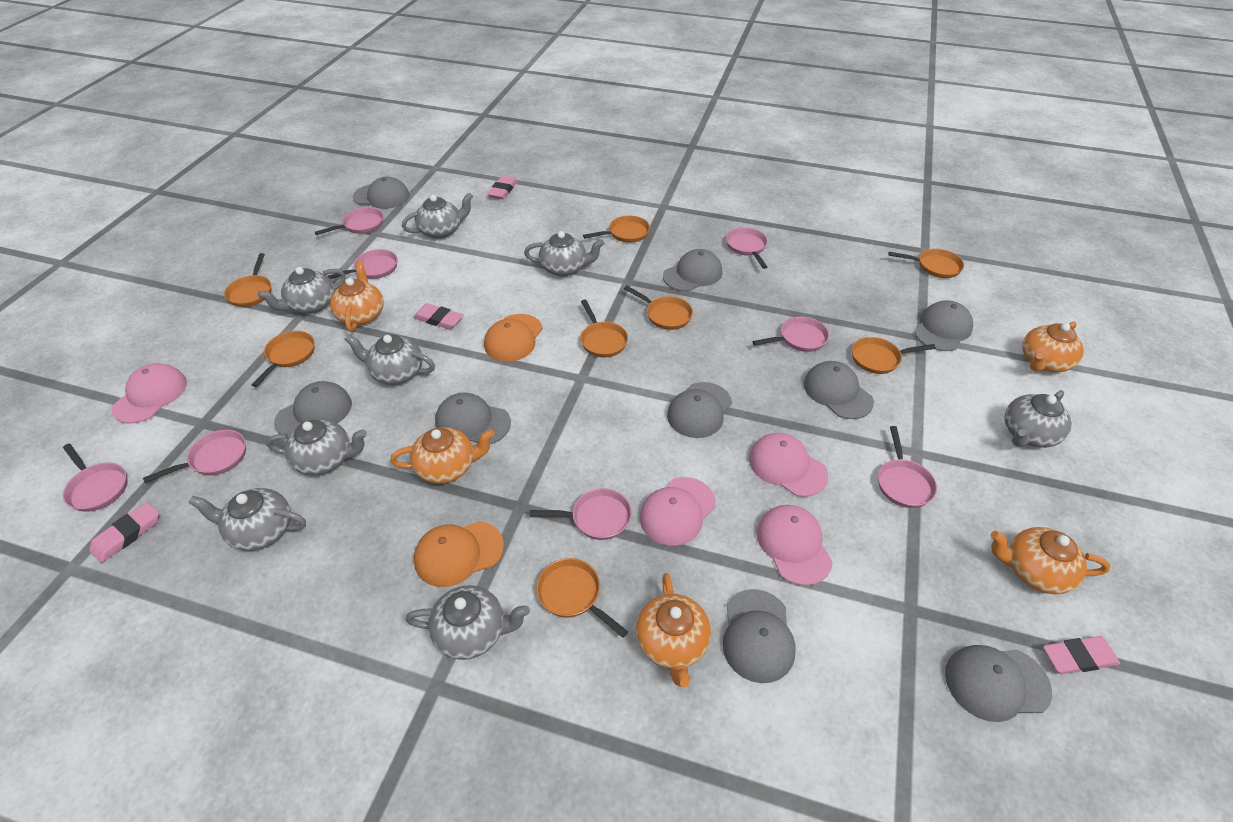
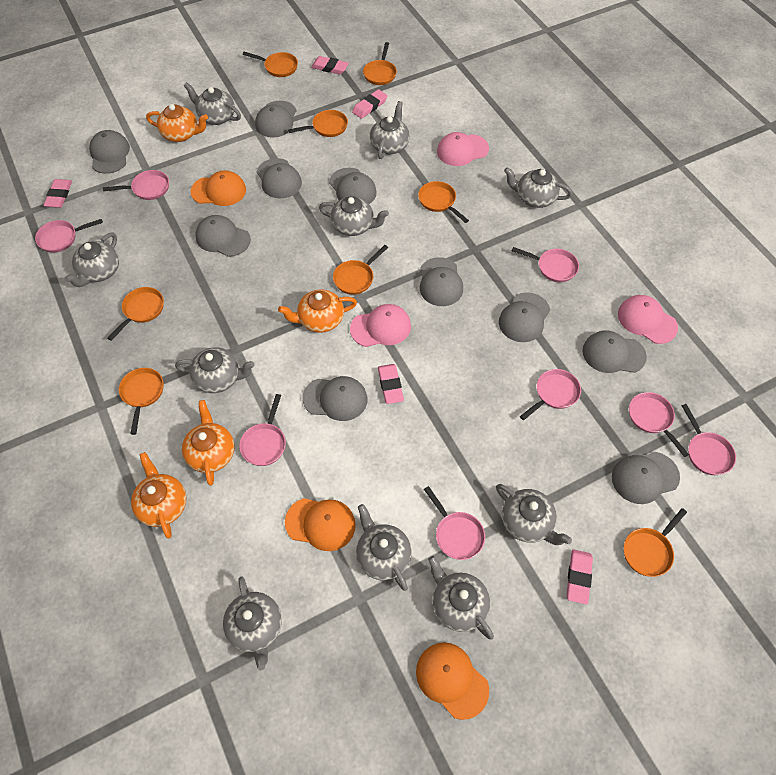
grey cap: [274,381,352,437] [353,177,410,209] [435,393,511,444] [663,249,722,291] [667,382,732,438] [722,589,796,683] [804,361,874,419] [914,300,973,351] [945,645,1052,722] = 9 -> [89,130,130,174] [195,215,251,257] [255,101,297,138] [257,158,302,198] [302,376,367,421] [329,168,377,204] [420,257,463,306] [499,292,550,342] [582,330,647,373] [612,452,680,504] = 10
grey teapot: [188,488,306,551] [258,267,346,314] [267,419,367,475] [344,334,435,385] [402,192,473,239] [406,585,530,660] [524,231,604,277] [1005,390,1072,448] = 8 -> [64,232,119,287] [175,347,255,393] [184,82,241,125] [223,576,282,670] [319,196,389,236] [356,504,412,591] [370,101,410,159] [428,556,494,639] [496,484,572,545] [504,167,573,208] = 10
orange cap: [414,521,504,587] [484,314,543,362] = 2 -> [191,170,246,206] [285,498,356,551] [416,642,489,720] = 3
orange teapot: [330,260,384,332] [390,427,495,484] [636,573,711,687] [990,527,1110,594] [1022,322,1084,372] = 5 -> [131,452,186,538] [146,104,208,142] [182,400,235,486] [278,289,357,333] = 4
pink cap: [111,363,187,424] [640,477,716,546] [749,433,828,497] [757,505,833,586] = 4 -> [350,304,411,347] [437,132,489,166] [618,295,678,344] = 3
pink eraser: [89,502,159,563] [413,303,463,329] [487,176,517,199] [1043,636,1120,675] = 4 -> [43,179,72,208] [311,56,349,74] [352,89,388,119] [378,364,404,404] [566,549,593,605] = 5

